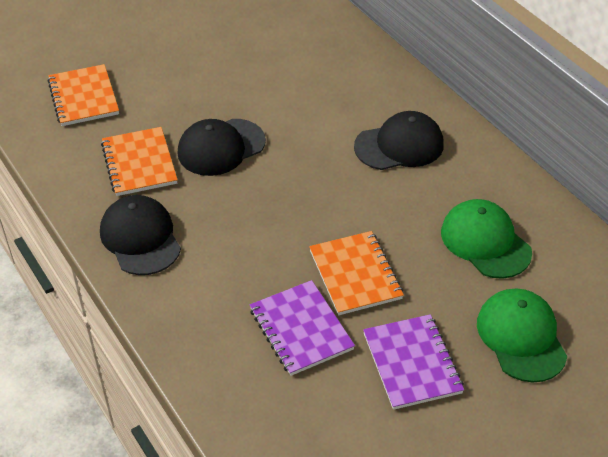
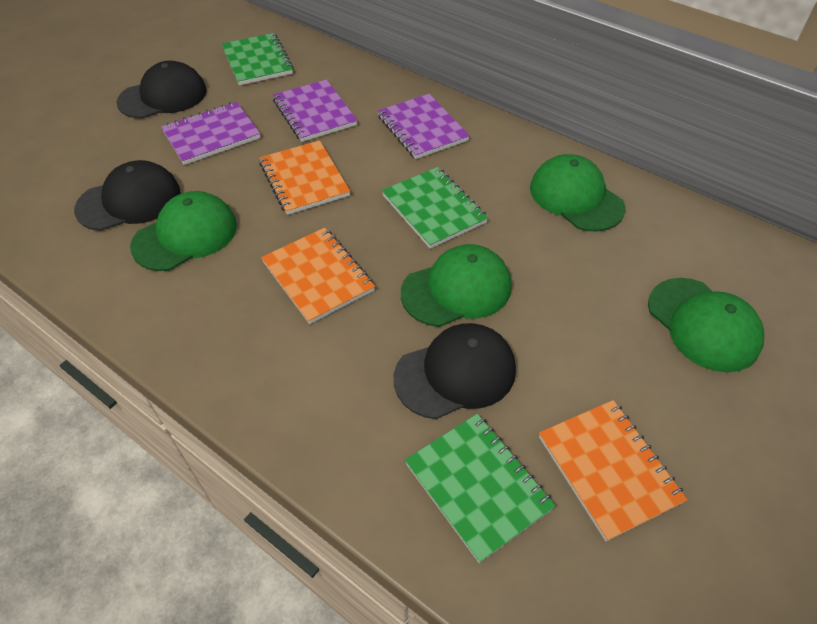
green cap: [441,199,532,279] [477,289,567,382] = 2 -> [130,191,237,271] [401,244,512,327] [530,154,625,231] [648,278,764,372] = 4
green notebook: none = 0 -> [222,33,294,86] [382,167,488,249] [405,414,556,563] = 3
purple notebook: [250,280,355,376] [363,314,464,410] = 2 -> [161,102,261,165] [273,79,358,142] [378,94,470,159] = 3

